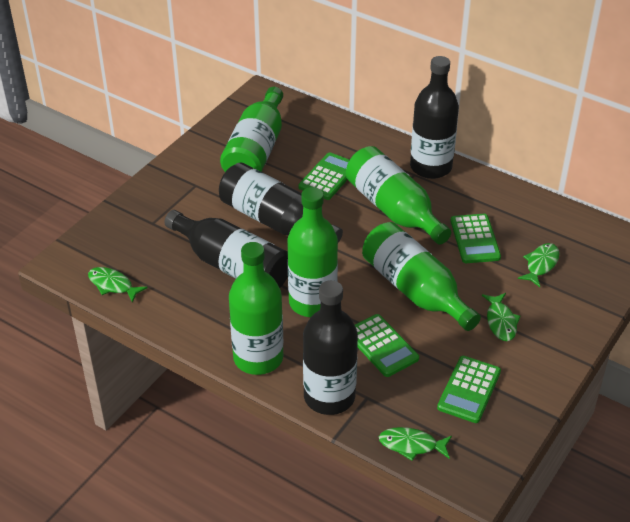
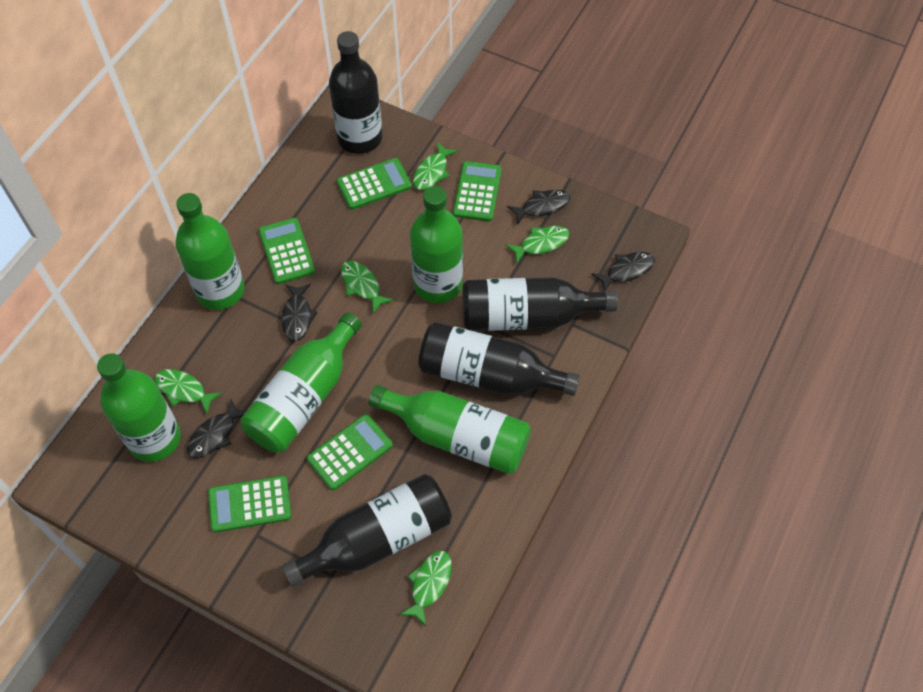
black fish: none = 0 -> [187,399,246,458] [282,284,318,341] [507,190,570,225] [591,252,655,291] = 4
green calculator: [299,152,349,200] [355,314,419,377] [437,356,501,423] [451,214,501,263] = 4 -> [208,476,291,533] [259,218,315,284] [307,414,393,490] [337,158,412,210] [453,161,502,221] = 5
green fish: [88,267,147,303] [379,427,452,461] [482,293,521,341] [518,243,559,287] = 4 -> [155,369,222,414] [341,261,394,314] [399,551,452,626] [413,142,458,190] [506,226,570,263] = 5

